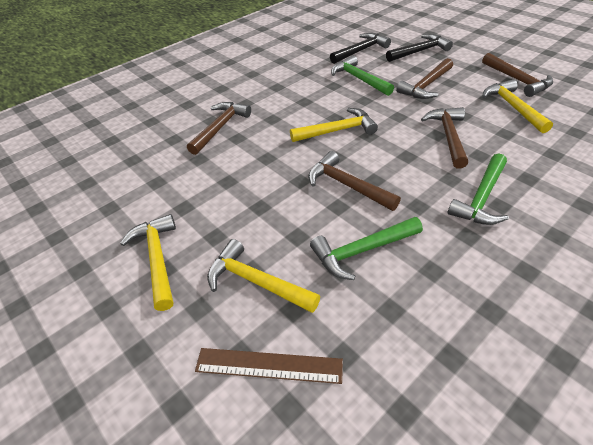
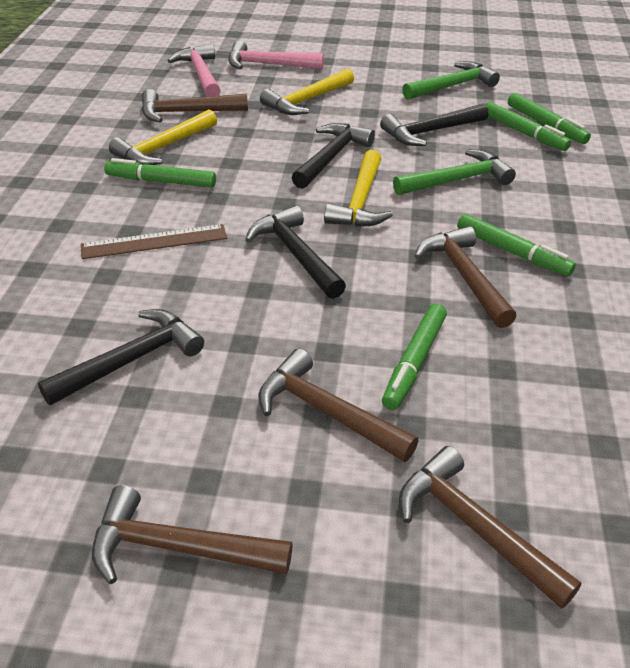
black hammer: [330,33,391,64] [386,34,453,62] = 2 -> [38,309,204,405] [245,205,346,299] [291,123,375,189] [380,103,488,146] = 4
green hammer: [310,217,423,280] [331,55,394,96] [447,153,509,225] = 3 -> [393,149,516,195] [402,61,500,100] = 2
green marker: none = 0 -> [104,158,216,188] [382,304,447,410] [457,214,576,276] [485,102,571,151] [508,93,591,144] = 5
pink hammer: none = 0 -> [168,44,221,97] [228,40,324,69] = 2
yellow hammer: [120,214,176,311] [207,239,320,313] [290,108,378,142] [482,79,553,133] = 4 -> [109,109,217,165] [260,68,354,115] [324,150,393,227] = 3

